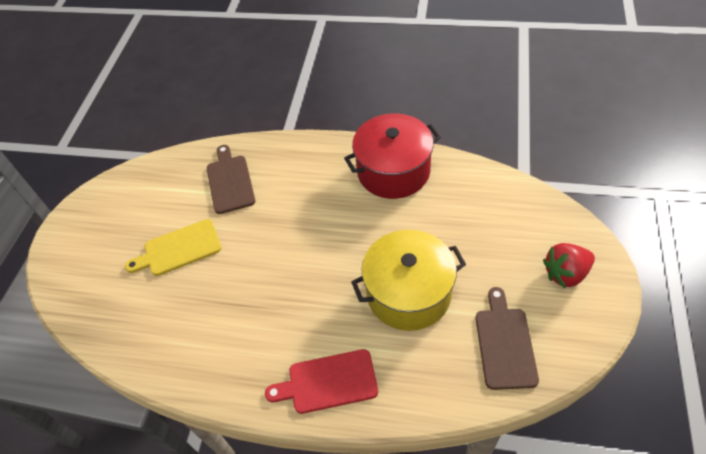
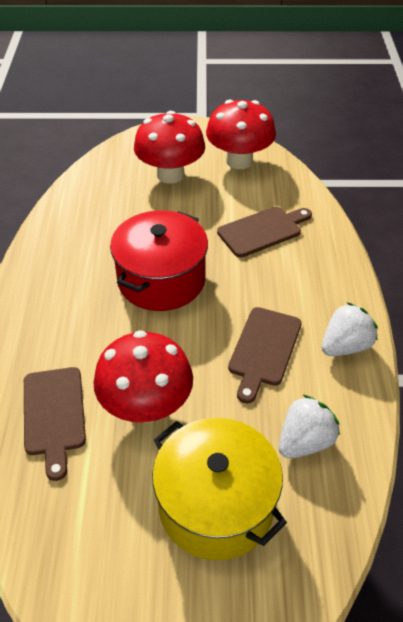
brown cutting board: [207,145,255,214] [476,287,539,390] = 2 -> [24,367,86,481] [217,207,312,258] [228,307,302,403] = 3
red cutting board: [265,349,378,414] = 1 -> none = 0
red mushroom: none = 0 -> [94,330,193,423] [134,111,205,184] [206,99,276,169] = 3
red strawberry: [543,243,595,289] = 1 -> none = 0
white strawberry: none = 0 -> [279,394,340,458] [322,302,378,356] = 2
yellow cutting board: [125,219,221,276] = 1 -> none = 0

